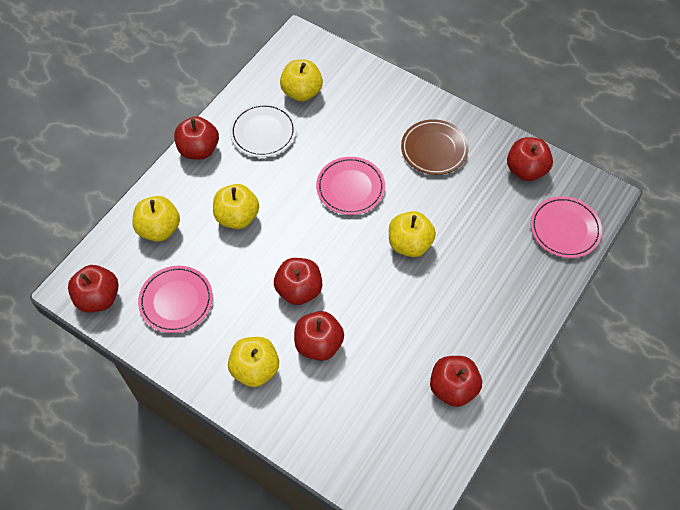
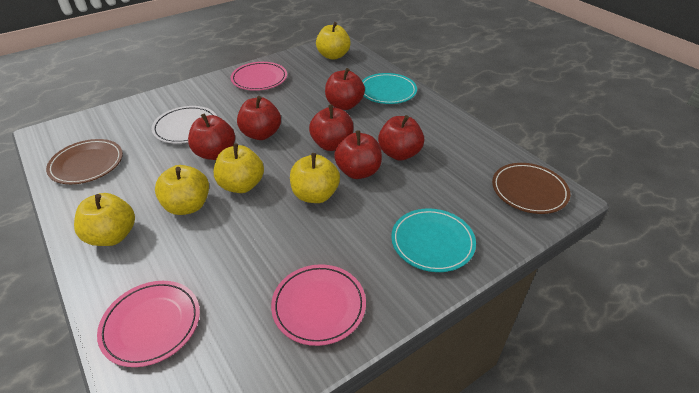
brown plate: [401,119,469,175] = 1 -> [46,139,123,184] [492,163,570,214] = 2
turquoise plate: none = 0 -> [362,73,417,104] [391,208,476,272] = 2

